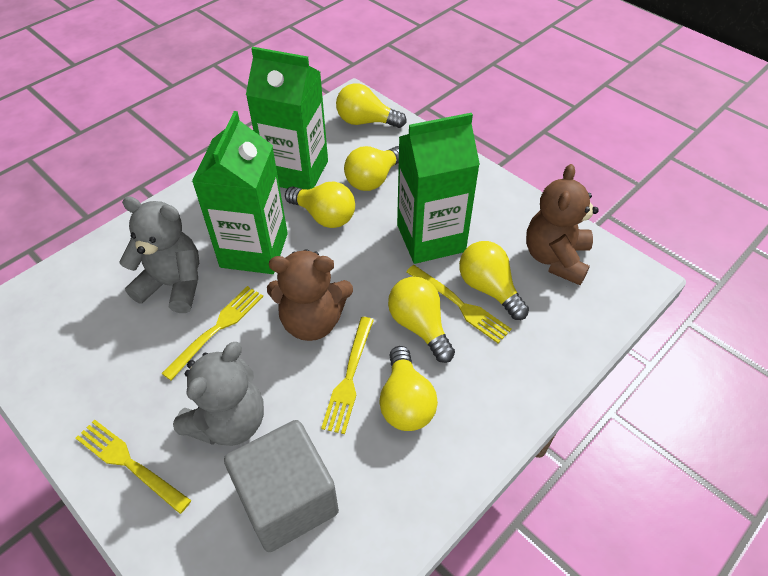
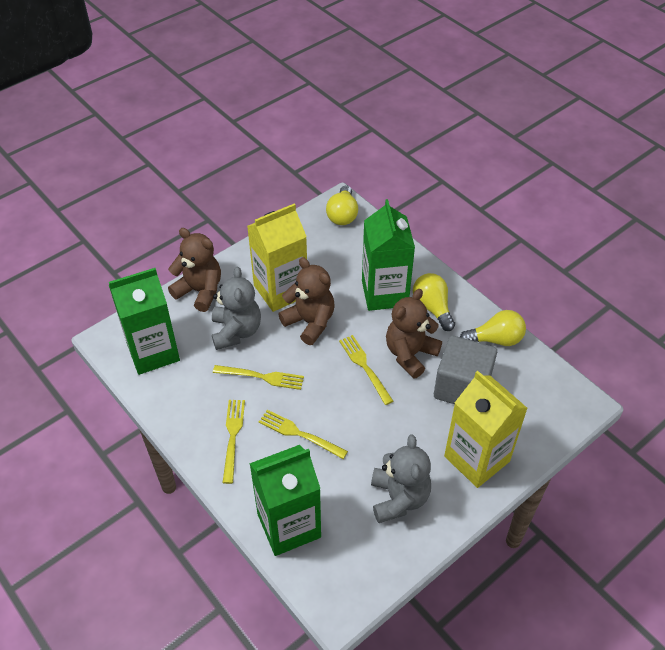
brown teddy bear: [267,249,353,341] [526,164,599,285] = 2 -> [168,228,221,312] [278,257,335,345] [386,289,442,379] = 3
yellow carton: none = 0 -> [247,204,307,312] [444,371,528,488] = 2
yellow light bulb: [285,181,355,228] [336,83,407,128] [344,146,399,191] [379,346,438,431] [388,277,455,363] [459,241,529,320] = 6 -> [326,185,358,225] [413,273,455,331] [460,310,526,346] = 3

